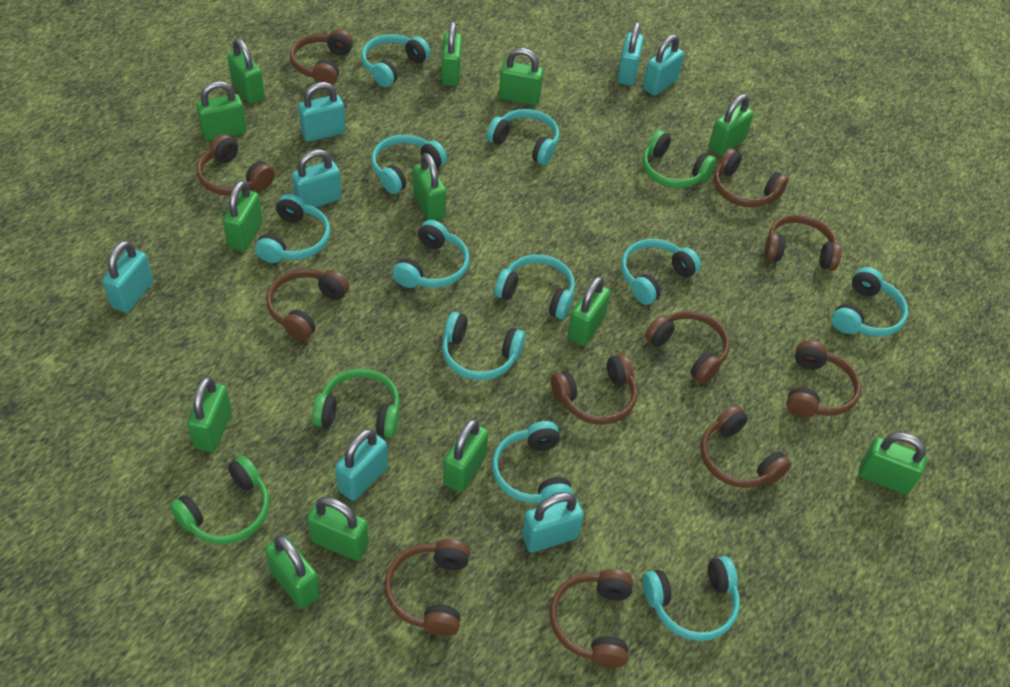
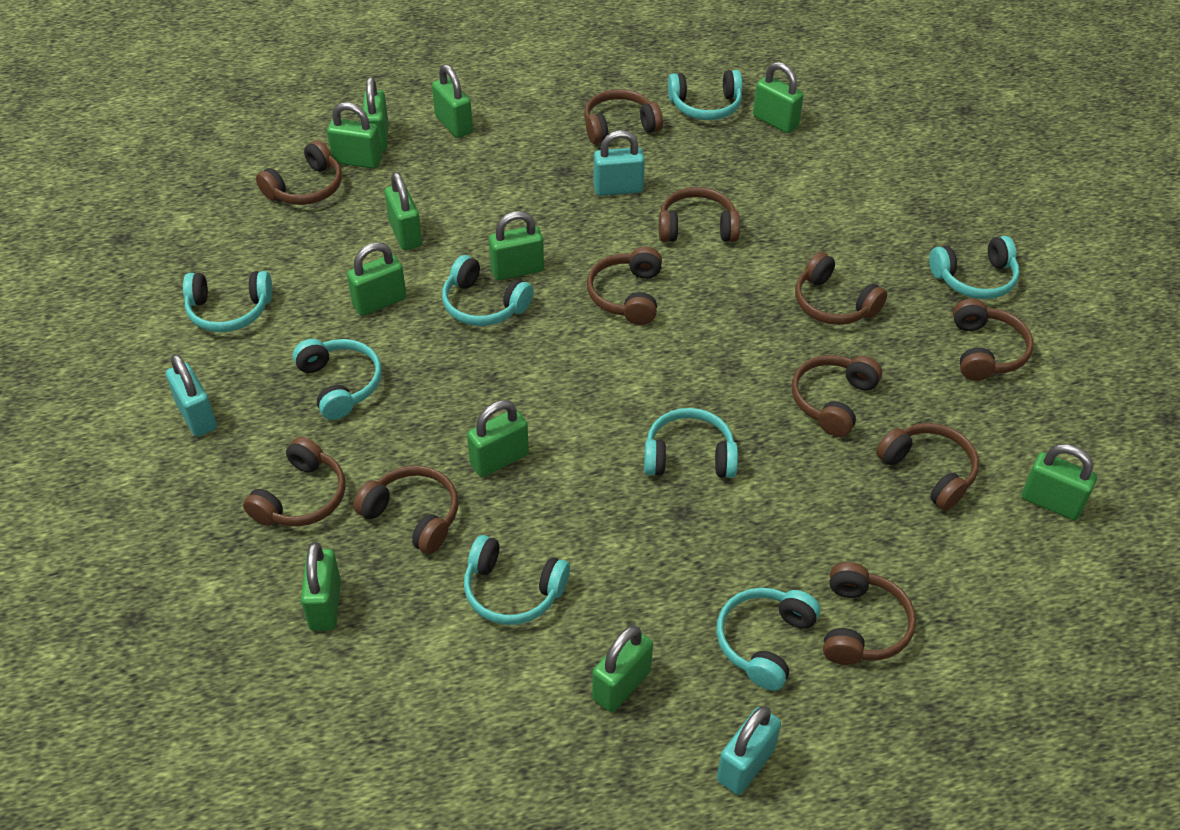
green headphones: [170,456,269,545] [312,368,400,438] [642,130,716,188] = 3 -> none = 0
green padlock: [187,376,232,452] [196,81,247,141] [223,180,263,251] [227,38,265,104] [265,535,320,609] [307,497,369,561] [413,153,446,220] [441,21,462,86] [443,419,489,492] [499,48,543,106] [568,276,611,346] [709,94,754,156] [858,433,927,494] = 13 -> [301,542,341,631] [327,102,382,169] [347,242,406,316] [363,77,389,152] [385,172,422,250] [432,64,473,138] [467,400,529,477] [489,211,544,280] [592,625,653,712] [753,62,804,133] [1022,444,1097,520] = 11
turquoise headphones: [255,194,330,263] [361,34,430,87] [371,134,447,194] [392,220,469,288] [442,312,525,380] [487,109,559,165] [492,421,573,503] [494,254,575,319] [621,239,701,305] [643,556,740,641] [832,267,908,337] = 11 -> [183,271,272,332] [293,339,382,420] [442,255,533,326] [464,535,570,625] [644,408,738,478] [668,70,742,120] [716,588,820,691] [929,236,1020,299] = 8
turquoise padlock: [102,240,153,313] [292,149,342,208] [298,82,346,142] [335,429,388,501] [522,492,584,553] [617,22,644,86] [643,34,684,96] = 7 -> [166,354,217,437] [593,130,645,196] [717,706,781,795] = 3

